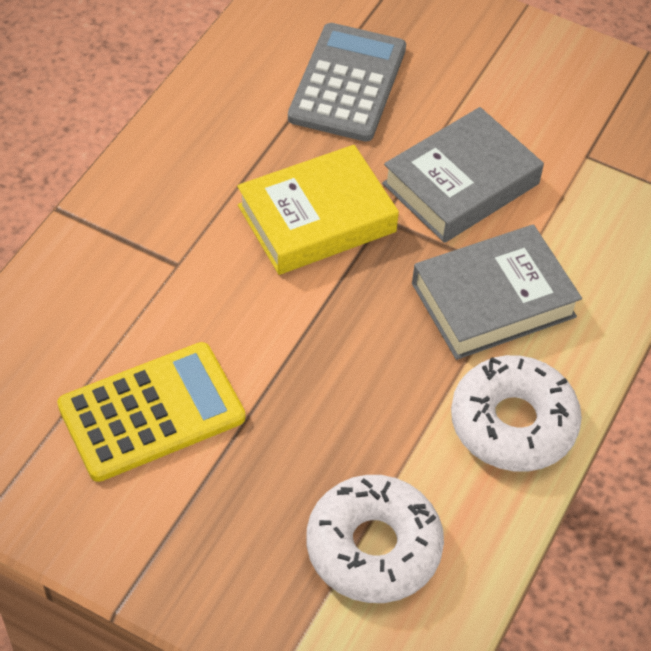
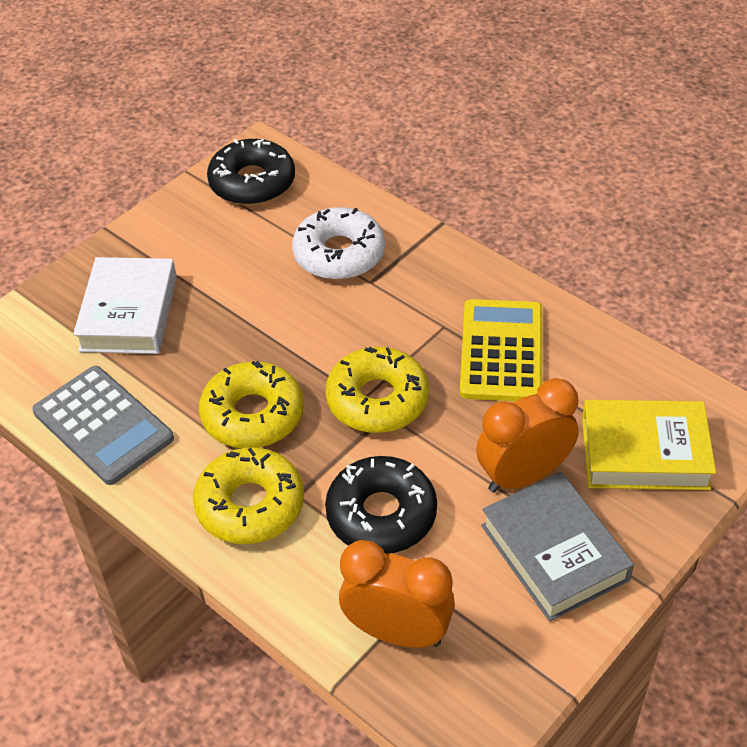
black donut: none = 0 -> [207,139,295,205] [325,456,437,554] = 2
grey book: [382,107,544,243] [412,225,582,360] = 2 -> [481,472,634,622] = 1
orange clock: none = 0 -> [339,540,455,648] [476,378,579,493] = 2
white book: none = 0 -> [73,257,177,354] = 1
white donut: [307,475,444,603] [451,355,582,472] = 2 -> [292,207,385,280] = 1
yellow donut: none = 0 -> [193,447,304,544] [199,361,304,448] [325,347,429,433] = 3

